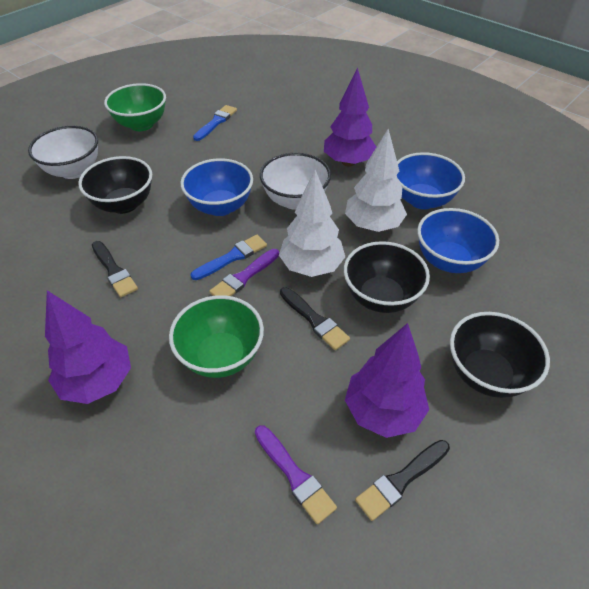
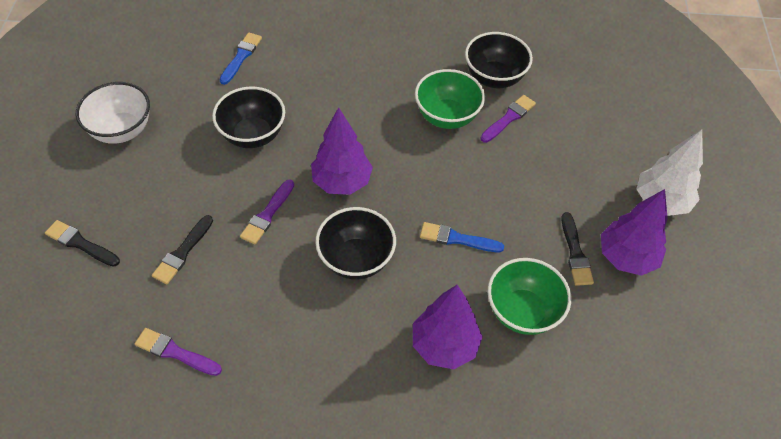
blue bowl: [180,158,253,216] [396,152,465,209] [417,208,499,273] = 3 -> none = 0
purple brush: [209,249,279,296] [255,425,337,524] = 2 -> [135,328,222,376] [240,180,294,245] [480,95,536,143] = 3
white bowl: [28,126,98,179] [260,153,331,210] = 2 -> [76,82,150,144] = 1
white tree: [279,170,345,277] [345,129,407,232] = 2 -> [636,130,703,216] = 1

